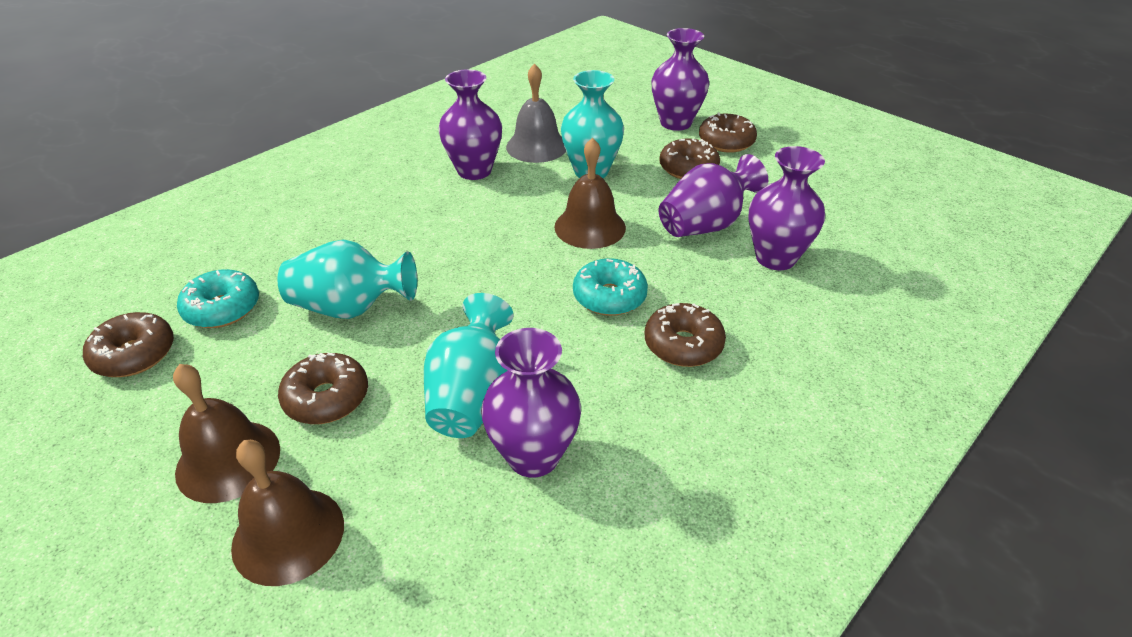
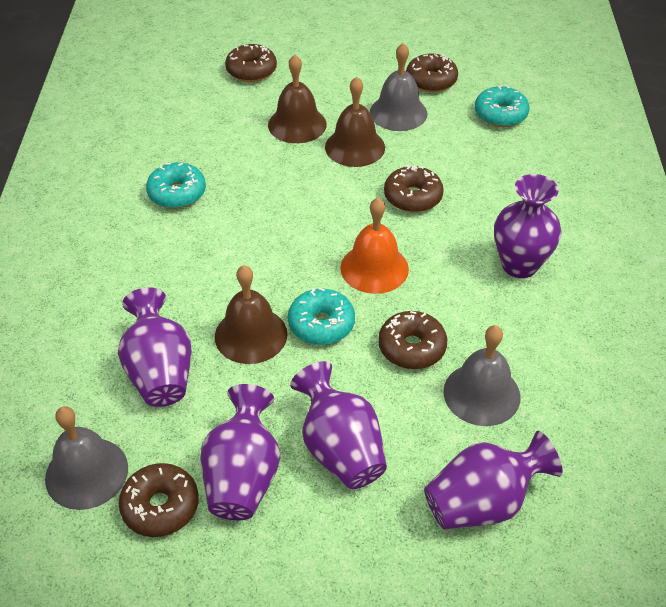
grey bell: [506,63,566,163] = 1 -> [45,406,128,510] [370,43,427,131] [443,325,520,426] = 3
orange bell: none = 0 -> [340,198,409,294] = 1
turquoise donut: [177,269,259,328] [573,258,648,316] = 2 -> [146,162,206,209] [288,288,355,345] [475,85,529,127] = 3
turquoise vase: [277,240,417,319] [424,293,514,438] [561,70,624,178] = 3 -> none = 0

